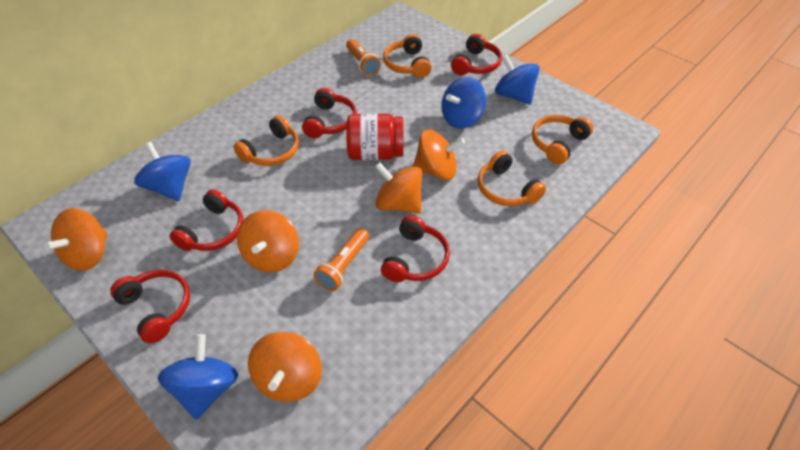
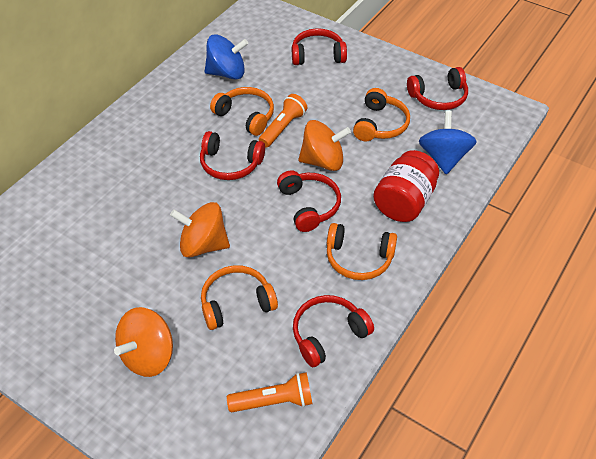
blue spinning top: [134,142,191,201] [157,334,238,420] [441,77,487,129] [495,54,540,105] = 4 -> [205,34,248,80] [419,111,477,175] = 2
orange spinning top: [44,208,107,271] [237,210,299,272] [248,332,322,402] [375,162,422,213] [413,129,465,180] = 5 -> [114,307,173,377] [170,202,230,258] [298,120,351,171] = 3

